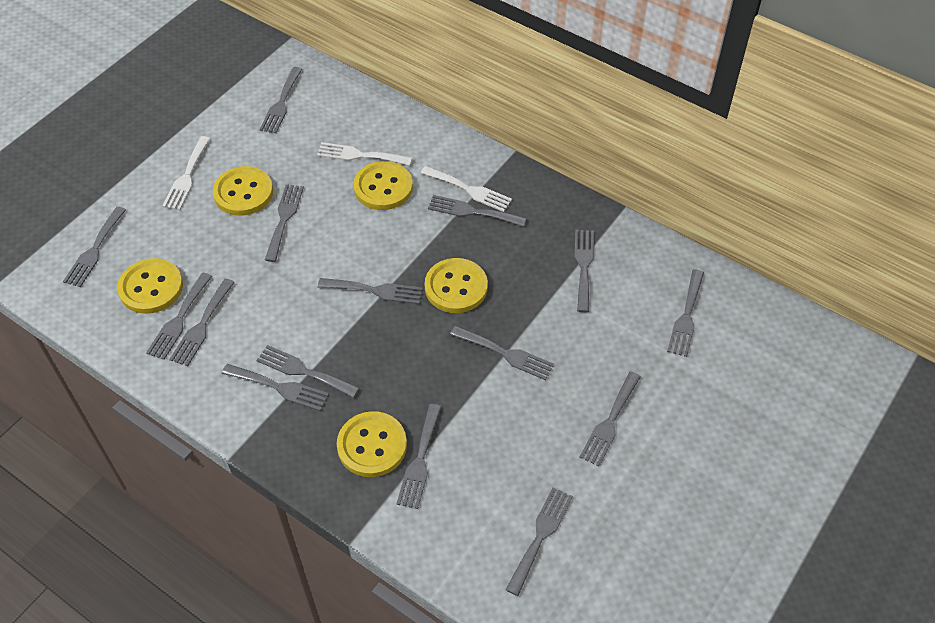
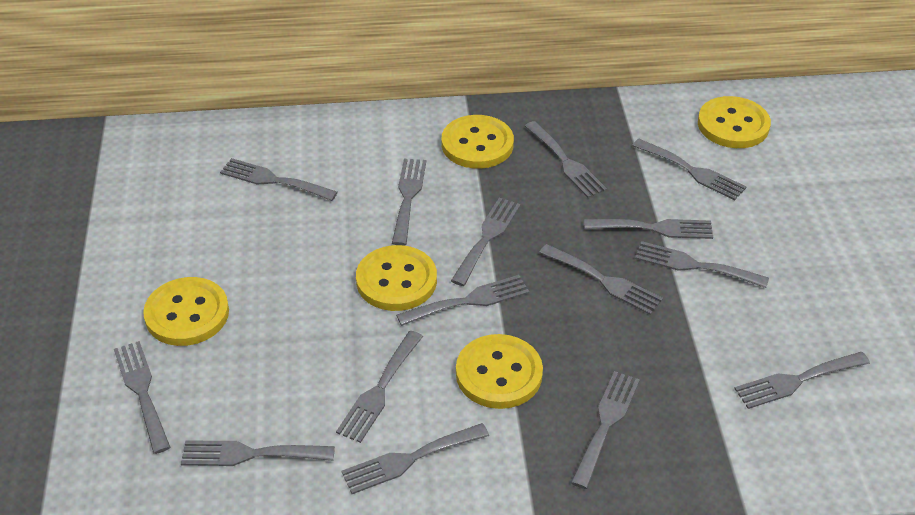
white fork: [163,136,211,210] [317,142,412,165] [421,166,512,212] = 3 -> none = 0

